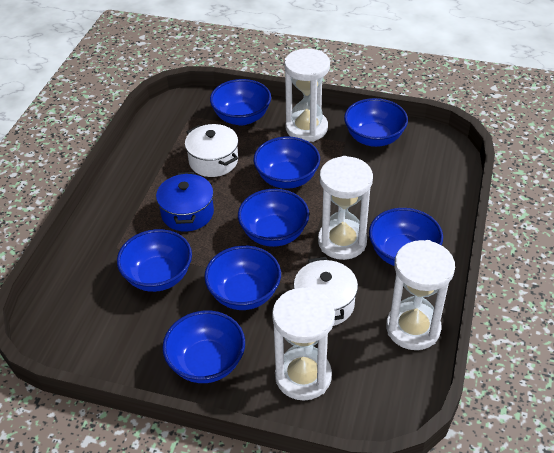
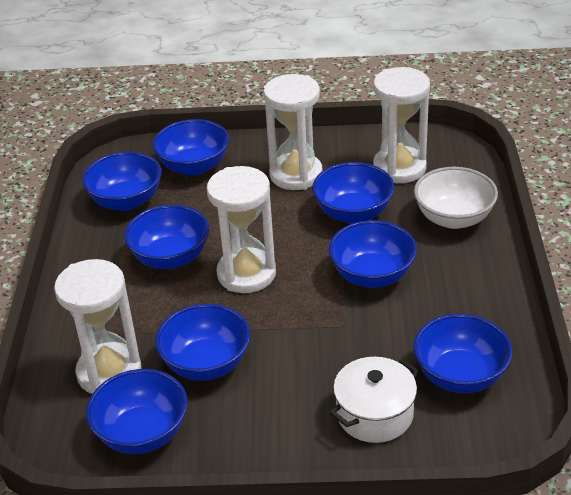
blue pot: [156,172,214,232] = 1 -> none = 0
white bowl: none = 0 -> [414,167,498,229] = 1
white pot: [185,124,238,177] [294,257,358,326] = 2 -> [330,357,419,443] = 1

